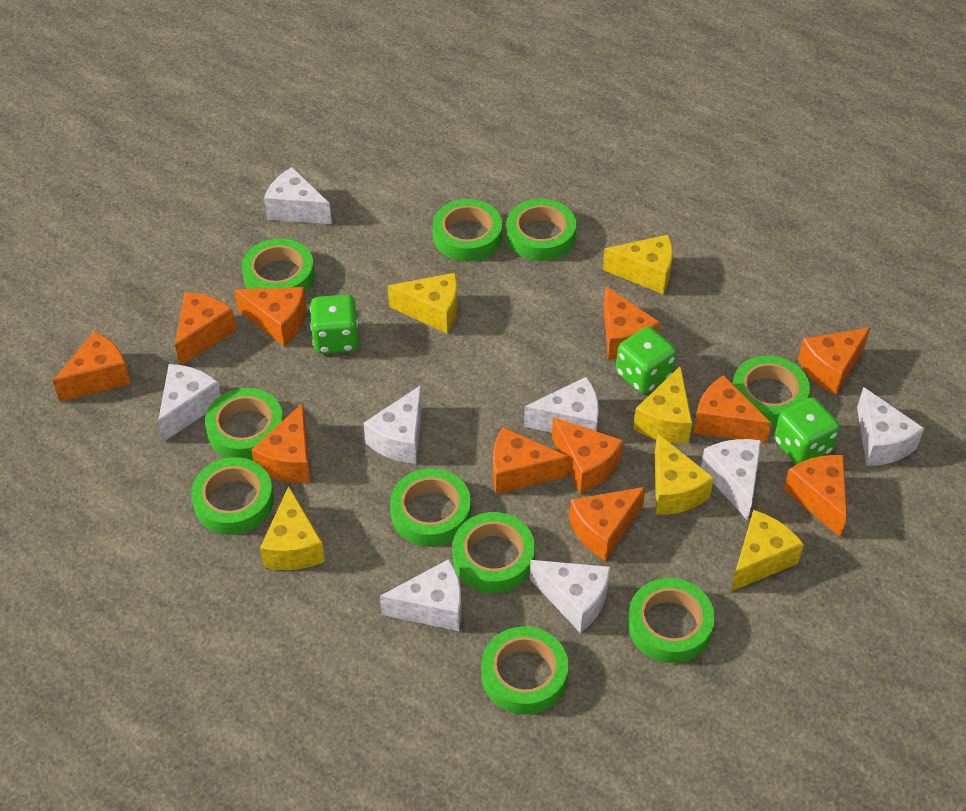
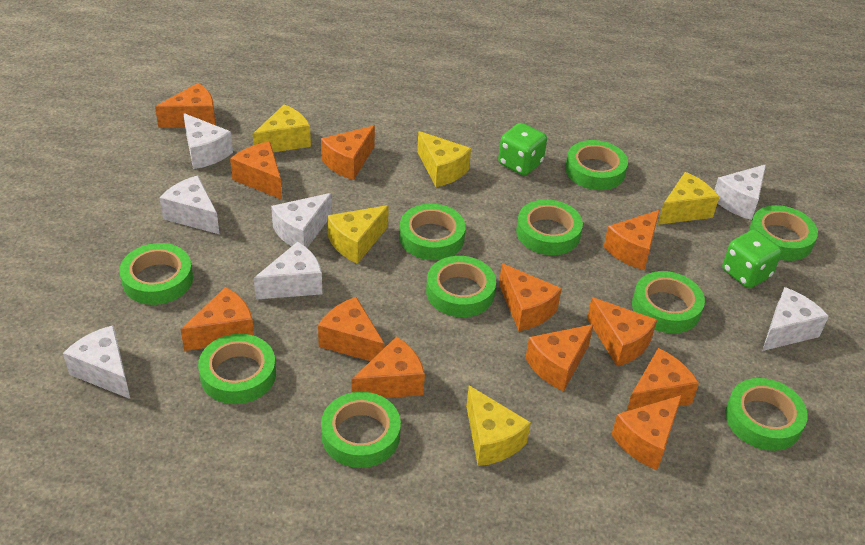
green dice: [310,295,359,354] [616,327,677,394] [774,397,840,465] = 3 -> [498,123,547,176] [722,230,782,288] = 2
orange cheese: [53,331,131,402] [175,292,236,365] [234,287,307,346] [251,403,310,483] [493,427,569,494] [552,417,623,494] [569,487,646,561] [604,286,660,360] [693,375,771,443] [784,455,847,537] [798,327,871,394] = 11 -> [155,83,216,128] [181,287,254,351] [230,142,282,200] [318,297,385,361] [321,125,375,180] [351,336,425,398] [499,263,562,331] [526,324,594,392] [587,297,657,367] [604,210,660,270] [611,395,682,470] [627,348,699,411] = 12
white cheese: [158,364,221,442] [264,167,332,224] [363,385,422,464] [380,559,461,631] [524,377,599,433] [530,560,610,633] [701,439,761,521] [857,387,924,466] = 8 -> [63,325,130,399] [159,175,219,234] [183,113,233,169] [254,242,322,300] [271,193,332,248] [714,164,766,220] [762,287,829,351] = 7
yellow cheese: [260,486,325,570] [388,273,457,333] [603,235,673,294] [633,366,692,443] [655,433,714,515] [731,510,804,591] = 6 -> [253,104,311,152] [327,205,389,264] [417,131,471,187] [466,386,531,466] [658,172,719,225] = 5

